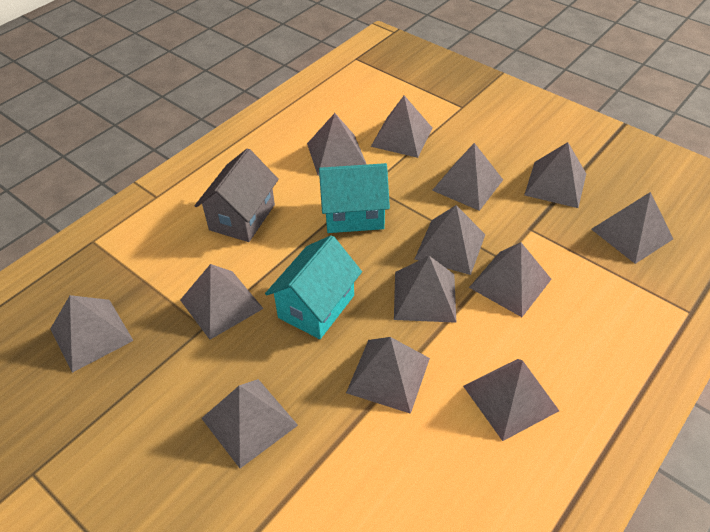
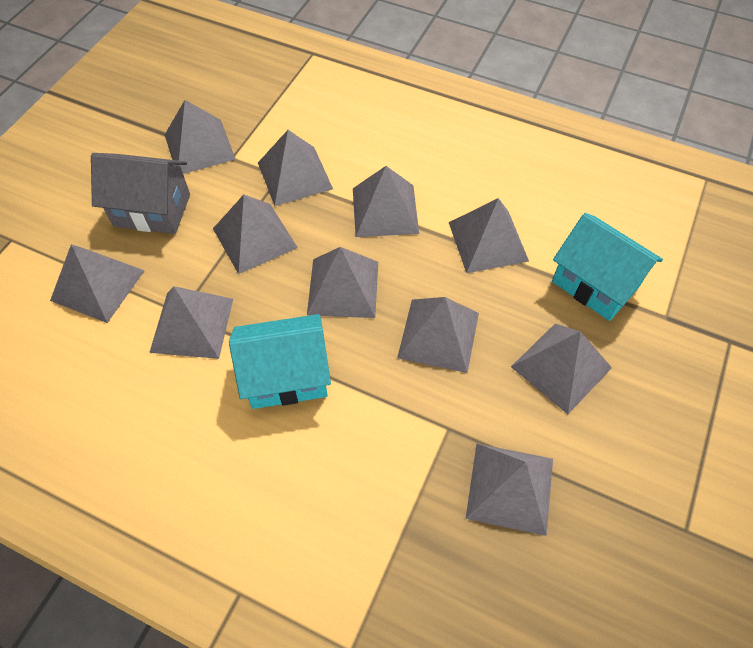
grey pyramid: [50,295,134,373] [180,264,264,340] [201,379,298,468] [307,113,367,176] [346,337,430,414] [371,95,432,158] [394,256,457,323] [415,205,486,275] [432,143,503,211] [463,359,559,441] [469,242,551,317] [524,142,586,208] [591,192,673,264] = 13 -> [50,244,145,323] [149,286,233,359] [165,100,236,174] [213,195,298,274] [258,130,333,206] [307,247,378,318] [353,166,419,237] [397,297,479,373] [448,198,529,273] [466,444,553,536] [511,324,612,414] = 11

